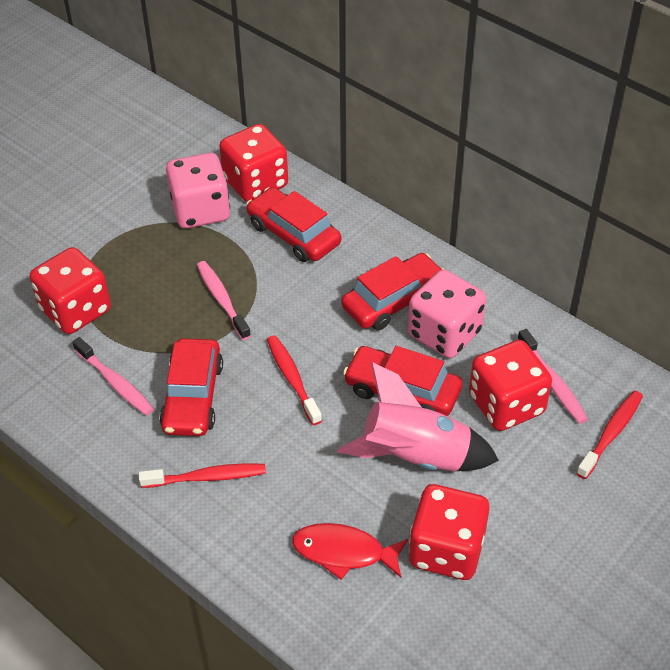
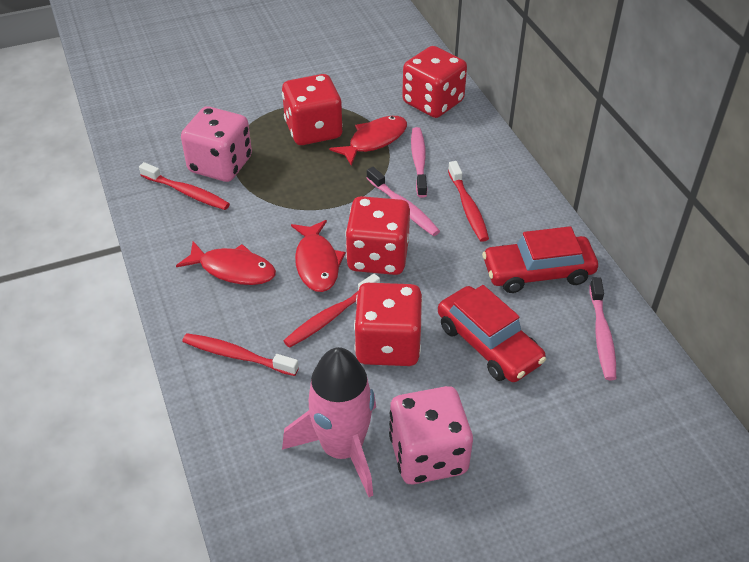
red car: [159,338,223,436] [246,187,341,262] [341,253,445,330] [343,346,463,416] = 4 -> [438,285,546,382] [482,226,598,293] = 2
red fish: [292,523,408,580] = 1 -> [176,241,276,285] [291,220,346,292] [329,116,407,166] = 3
red toothbrush: [139,463,266,488] [267,335,322,425] [576,391,643,479] = 3 -> [139,162,230,210] [182,333,299,376] [283,274,380,348] [448,161,489,242] = 4

